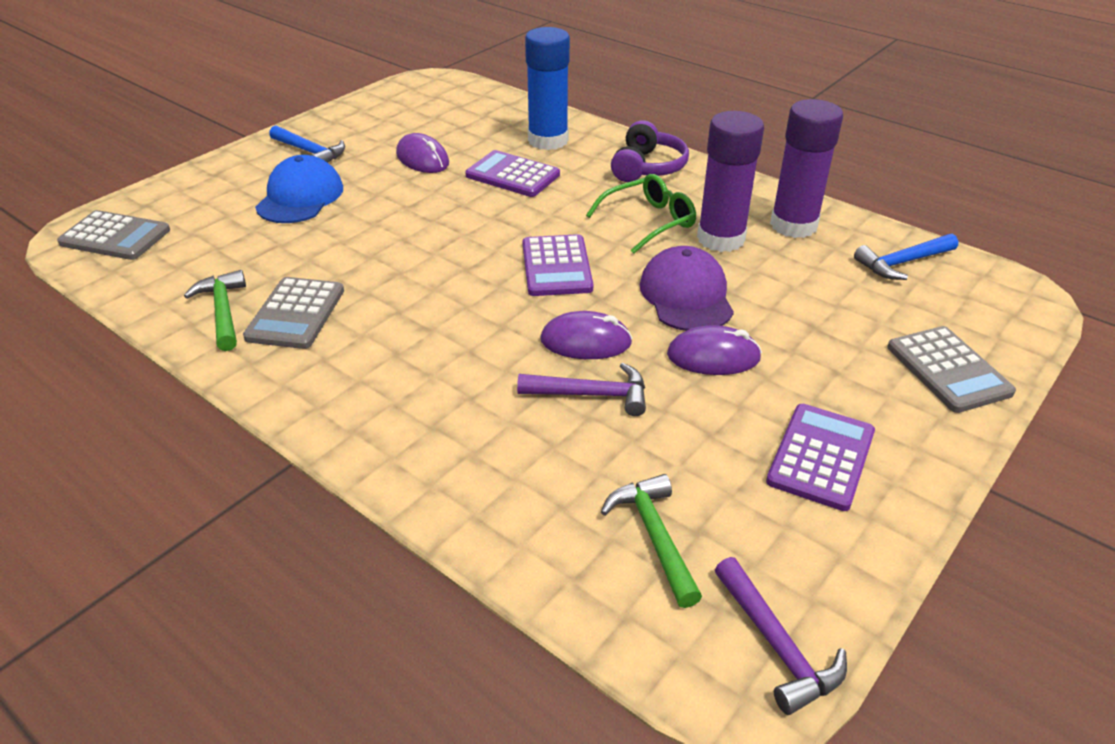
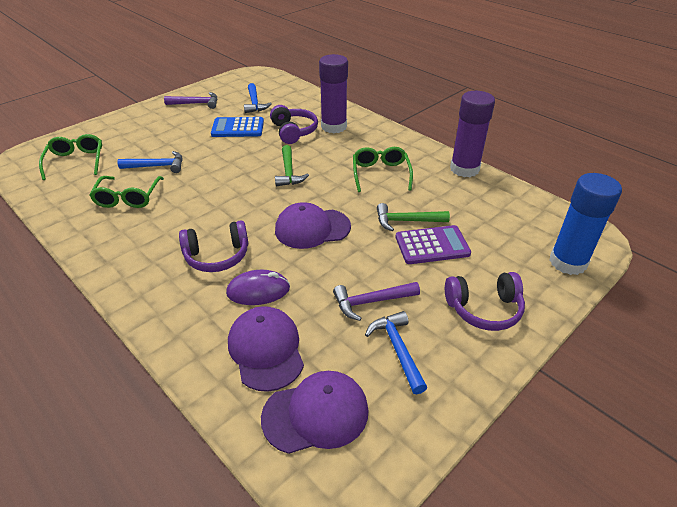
blue calculator: none = 0 -> [211,117,264,137] = 1
blue cap: [255,155,343,223] = 1 -> none = 0
blue hammer: [269,125,345,163] [854,234,958,280] = 2 -> [118,151,182,173] [244,83,272,113] [365,311,427,394] = 3
green glasses: [586,174,696,254] = 1 -> [39,134,102,180] [89,176,164,208] [353,147,413,192] = 3
grey calculator: [57,210,170,260] [243,277,344,349] [887,326,1016,413] = 3 -> none = 0
purple calculator: [465,150,560,197] [522,234,593,296] [766,404,875,511] = 3 -> [395,225,471,264] = 1
purple cap: [640,246,734,331] = 1 -> [228,306,304,392] [261,371,369,454] [275,202,351,249] = 3
purple headphones: [611,120,689,182] = 1 -> [179,221,248,272] [270,105,318,144] [445,272,525,331] = 3
purple mouse: [396,133,449,173] [540,311,633,359] [667,325,762,375] = 3 -> [226,270,290,305] = 1

